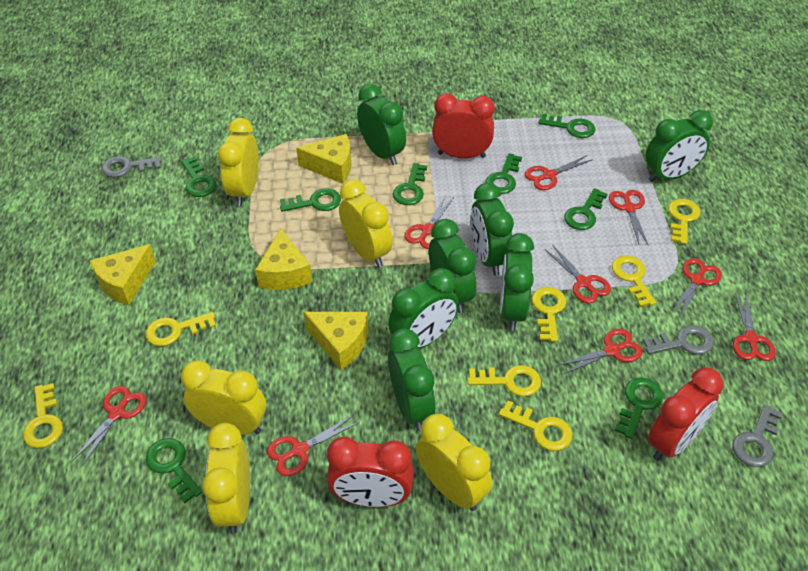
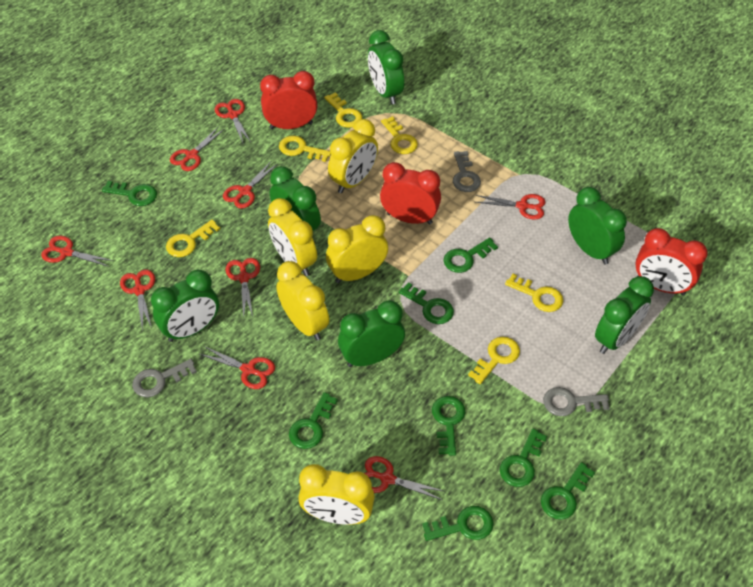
green clock: [357,84,406,165] [388,268,459,349] [388,328,436,431] [429,219,476,313] [471,183,514,276] [500,233,534,331] [645,110,713,182] = 7 -> [151,270,219,342] [270,166,321,231] [338,300,405,367] [368,30,404,105] [568,187,627,265] [595,276,654,354] = 6
yellow cheese: [90,244,156,305] [255,229,312,290] [296,134,351,184] [304,312,369,370] = 4 -> none = 0
yellow key: [23,383,63,448] [146,312,216,346] [468,365,541,396] [499,400,573,451] [532,287,566,342] [612,256,656,307] [668,199,700,244] = 7 -> [166,220,220,257] [279,136,331,162] [324,92,362,128] [381,116,418,154] [468,337,520,384] [505,274,563,312] = 6

